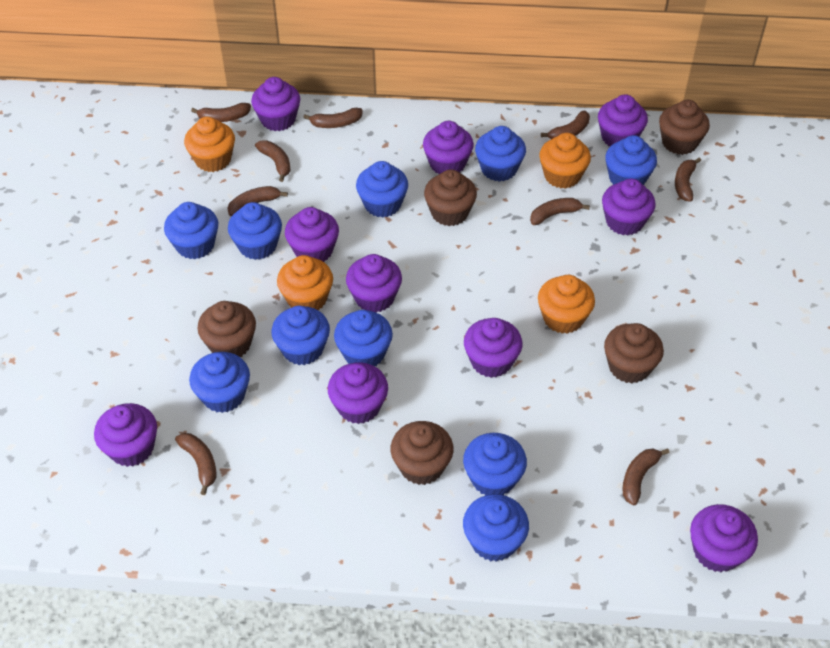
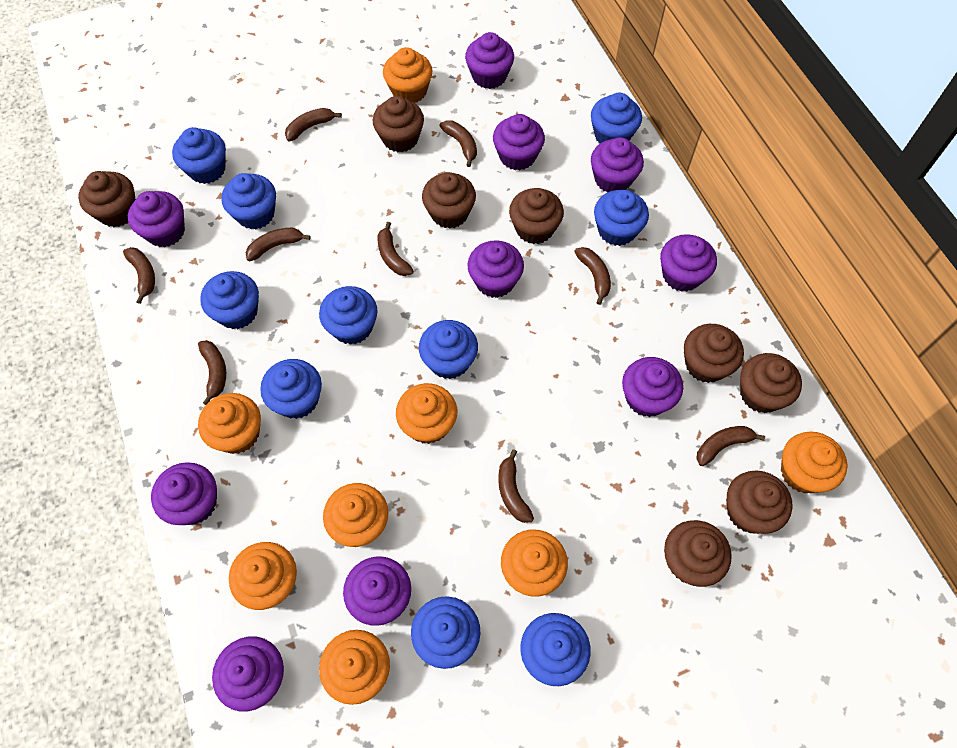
brown cupcake: [197,301,256,357] [391,421,454,485] [424,169,477,226] [604,323,664,383] [659,100,710,155] = 5 -> [78,171,136,227] [373,96,424,153] [422,172,476,229] [509,188,564,244] [664,520,732,587] [684,324,744,383] [726,470,793,534] [740,353,802,413] = 8
orange cupcake: [184,117,235,172] [277,255,333,311] [538,275,595,334] [539,133,591,189] = 4 -> [198,393,261,454] [229,542,297,610] [319,630,390,705] [323,483,388,547] [383,47,433,103] [396,383,457,444] [501,529,568,597] [781,432,848,493] = 8

